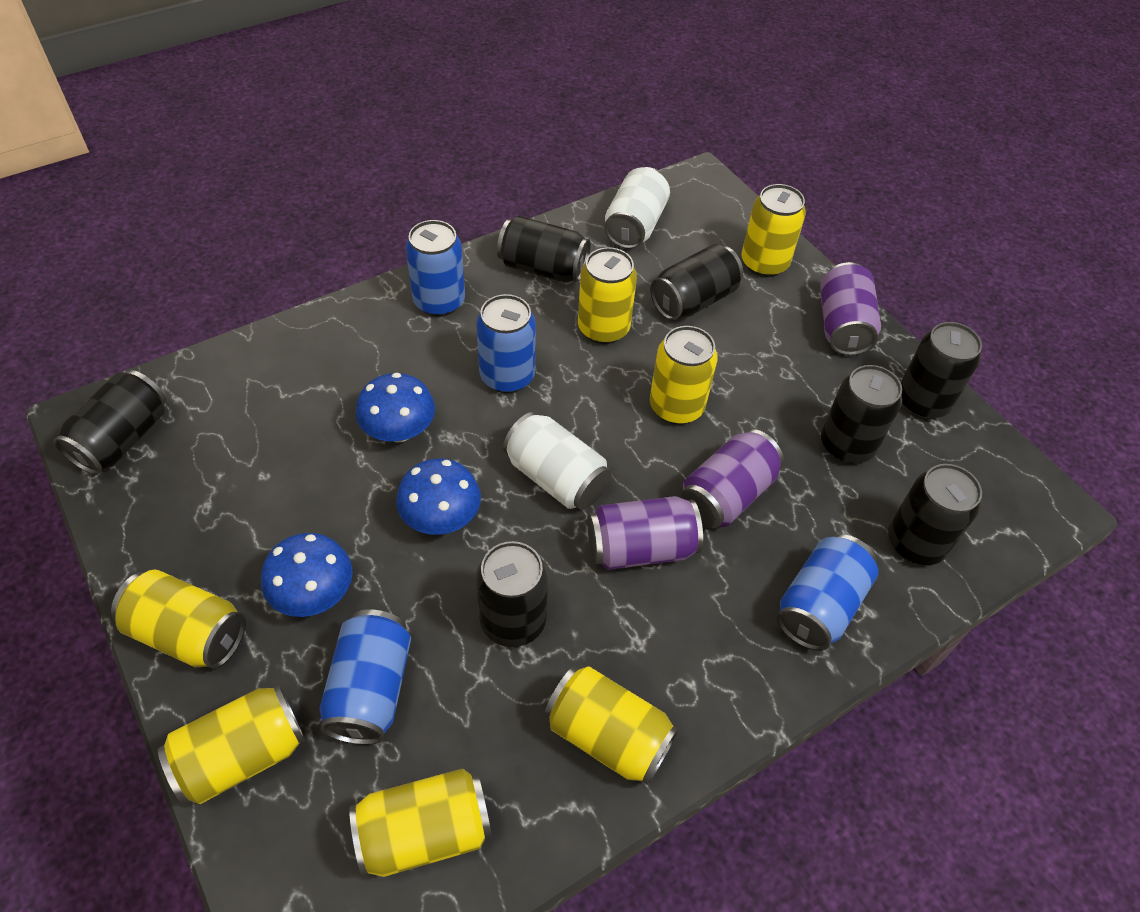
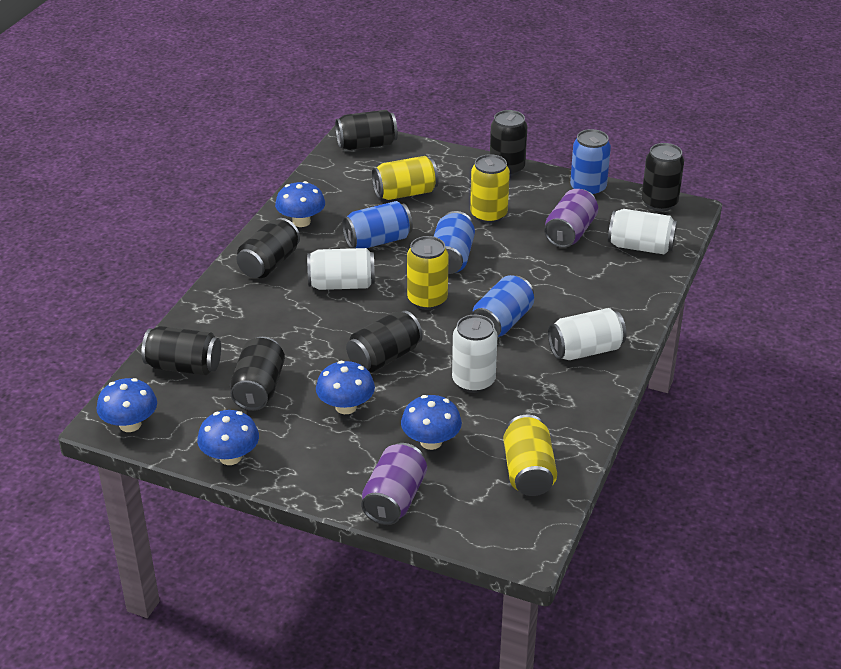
blue mushroom: [261,533,353,617] [356,373,435,442] [396,458,481,535] = 3 -> [97,378,157,432] [197,410,259,465] [275,181,325,227] [316,361,375,414] [401,395,462,450] = 5
purple can: [588,496,703,570] [681,429,784,528] [820,262,881,356] = 3 -> [361,443,427,525] [544,189,598,248] = 2
white can: [503,412,611,510] [604,167,670,249] = 2 -> [307,248,375,290] [452,315,498,393] [548,308,627,360] [608,209,677,254] = 4
yellow can: [111,569,246,669] [158,685,305,804] [349,768,492,877] [544,666,679,785] [578,247,637,344] [650,326,717,425] [741,184,806,277] = 7 -> [372,156,439,200] [407,236,449,310] [470,154,510,224] [503,415,557,496] = 4

